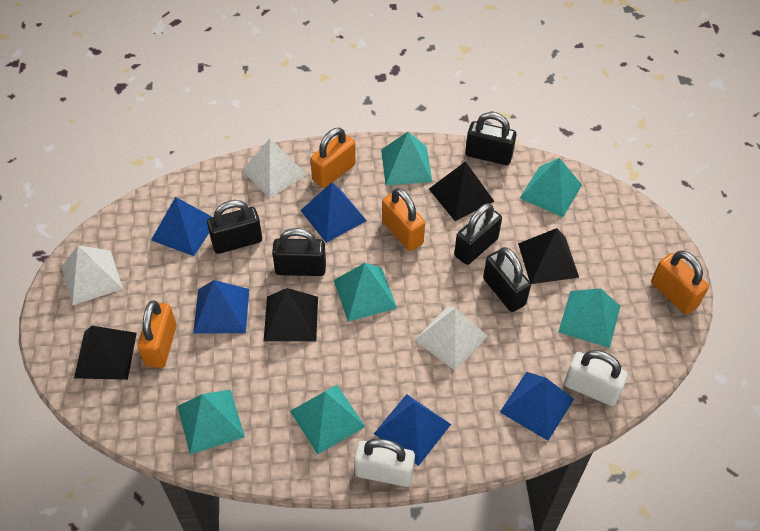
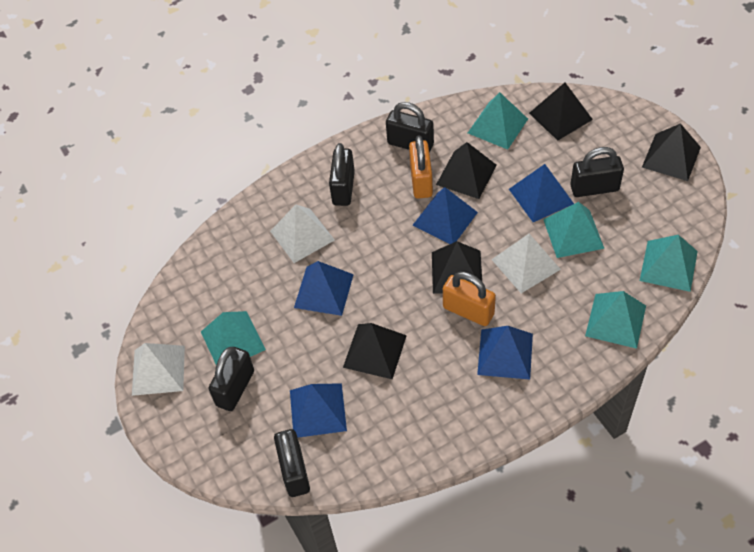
black pyramid: [74,326,137,380] [264,288,318,341] [429,161,494,221] [518,228,579,284] = 4 -> [343,323,407,380] [432,241,482,294] [436,142,497,199] [529,83,593,141] [642,123,701,181] = 5
orange padlock: [137,301,177,368] [311,128,356,188] [382,188,425,251] [651,251,709,315] = 4 -> [409,135,433,199] [443,272,496,326] = 2
turquoise pyramid: [177,390,245,455] [290,385,366,454] [334,263,397,321] [381,132,432,185] [520,158,582,217] [558,288,620,348] = 6 -> [201,311,266,365] [468,92,528,150] [543,202,604,258] [585,291,646,349] [640,235,698,292] = 5
white padlock: [354,439,415,487] [564,350,628,406] = 2 -> none = 0

